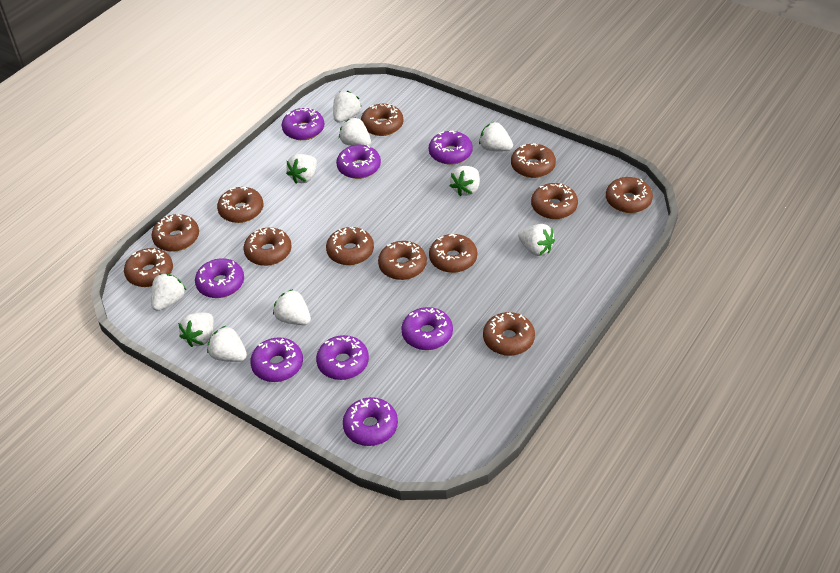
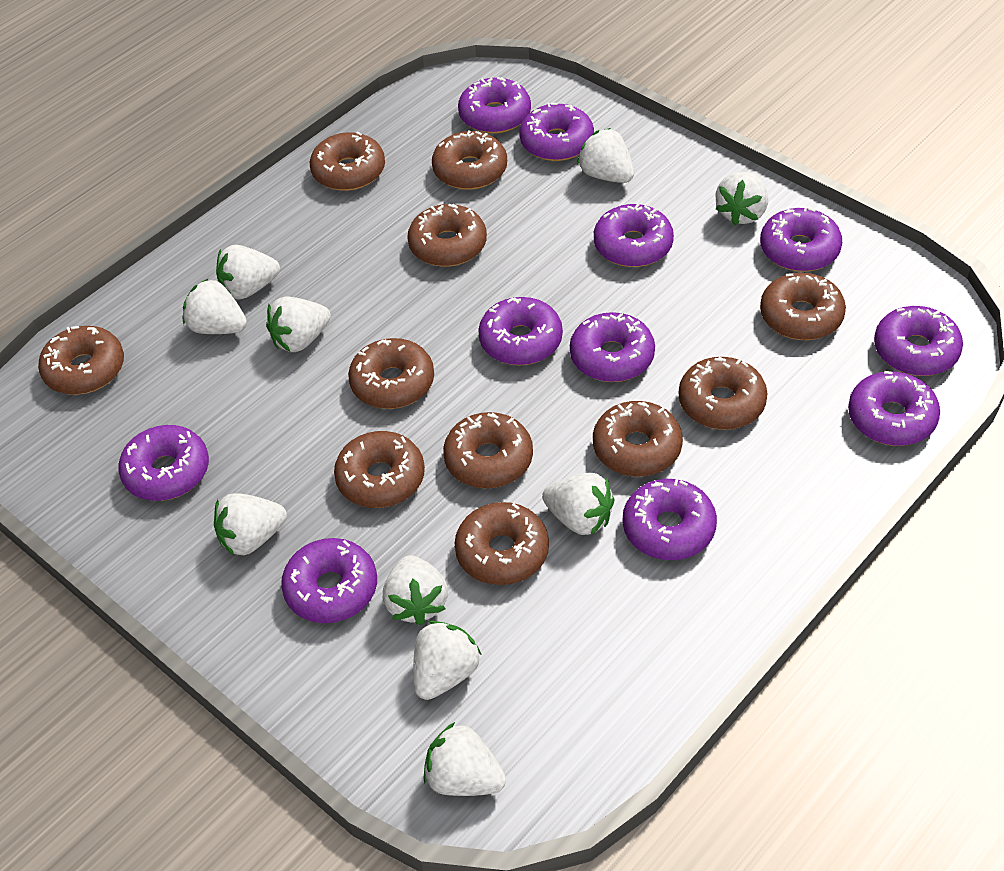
brown donut: [124,248,173,287] [152,214,199,252] [217,187,263,223] [244,228,292,266] [326,227,374,265] [361,104,403,136] [378,241,427,280] [429,234,477,273] [483,312,535,356] [511,143,556,178] [531,183,578,219] [606,177,653,213] = 12 -> [38,326,124,395] [310,131,385,191] [334,431,425,508] [348,338,434,409] [407,204,487,267] [432,130,507,190] [443,412,533,489] [455,502,549,585] [593,401,683,477] [679,357,768,430] [760,273,846,340] = 11
purple donut: [195,258,244,298] [250,337,303,382] [282,108,324,140] [316,335,369,380] [336,145,381,179] [343,397,398,446] [401,307,453,350] [429,130,473,165] = 8 -> [118,425,209,501] [281,538,377,623] [458,77,531,134] [478,297,563,365] [519,103,594,161] [570,312,655,382] [594,204,674,267] [623,479,717,560] [760,206,842,272] [848,371,940,446] [874,306,963,376] = 11

